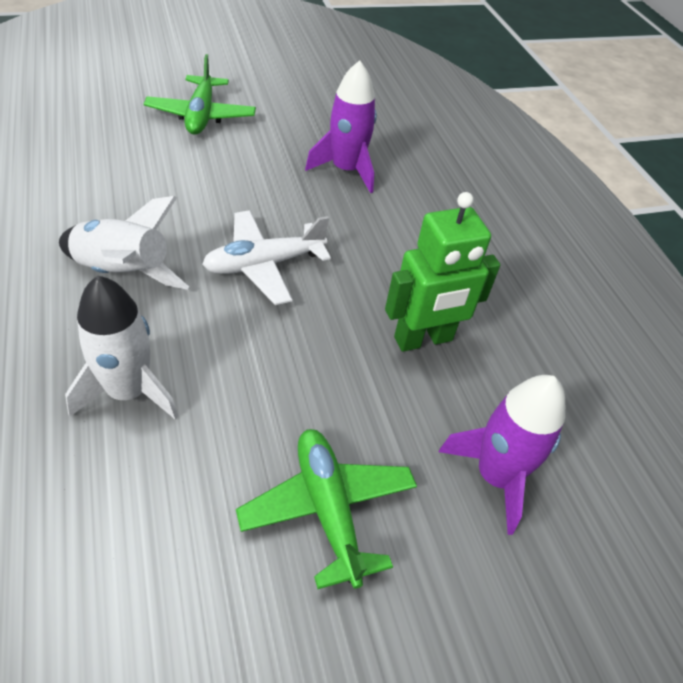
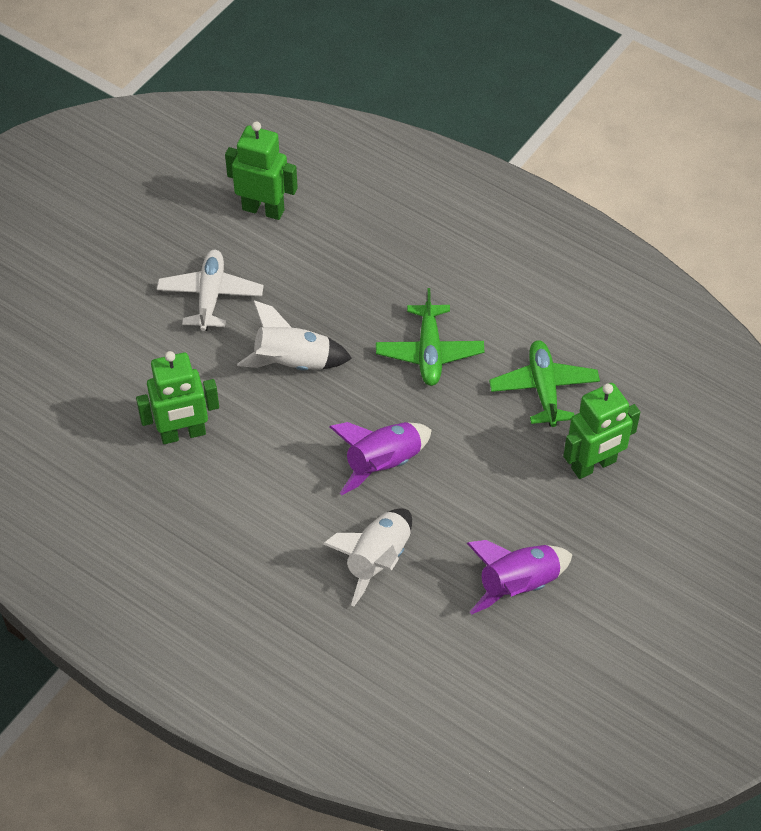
green robot: [385,192,500,352] = 1 -> [136,351,219,444] [225,122,298,220] [563,383,640,479] = 3

